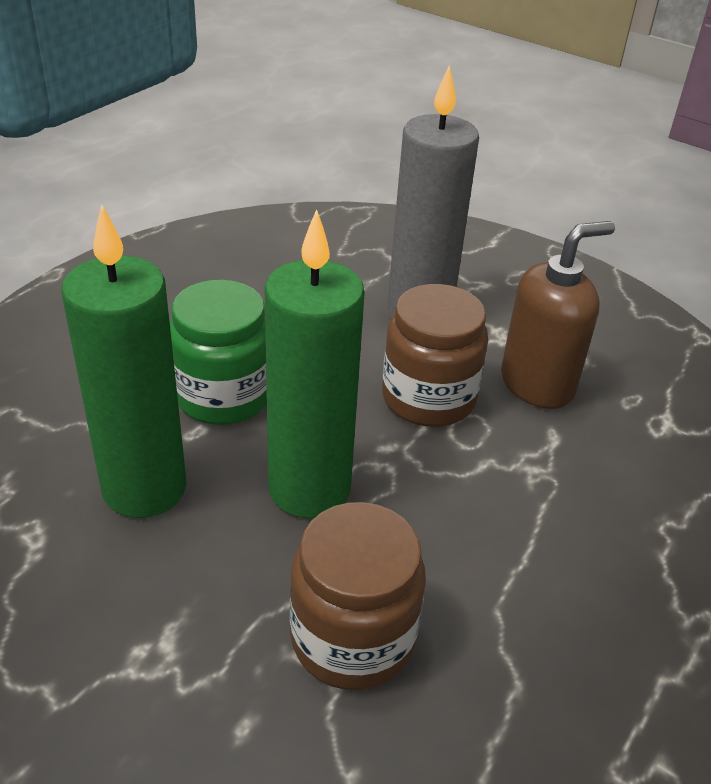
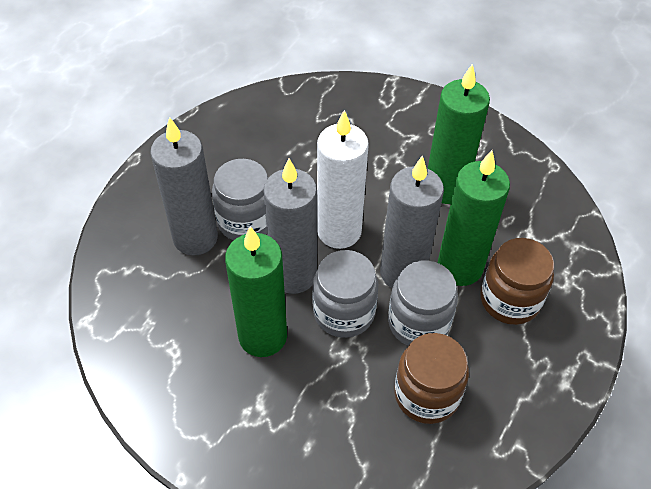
brown soap dispenser: [501,221,615,409] = 1 -> none = 0
green candle: [61,204,187,518] [265,209,365,518] = 2 -> [225,226,287,357] [428,64,490,204] [438,150,510,286] = 3
green jar: [170,280,267,425] = 1 -> none = 0
grey candle: [387,65,479,319] = 1 -> [150,117,218,256] [263,158,317,294] [380,155,444,288] = 3
grey jar: none = 0 -> [212,159,268,241] [312,250,378,338] [388,261,458,346] = 3
white candle: none = 0 -> [317,110,369,249] = 1

